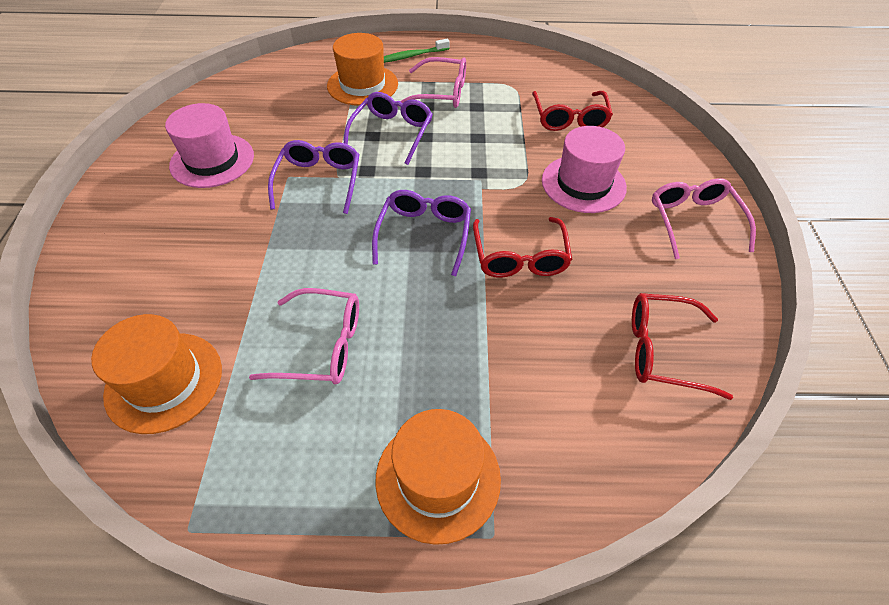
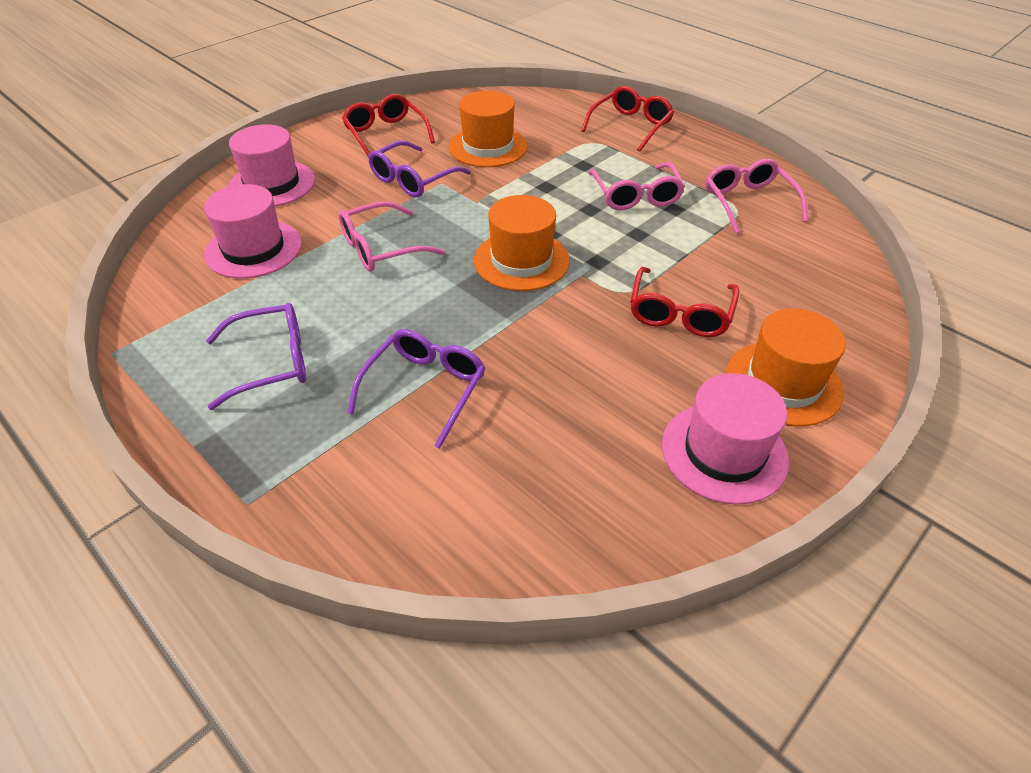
green toothbrush: [384,39,450,63] = 1 -> none = 0
pink hat: [165,103,254,188] [542,126,627,213] = 2 -> [204,184,302,279] [228,124,315,207] [662,373,789,505] = 3

